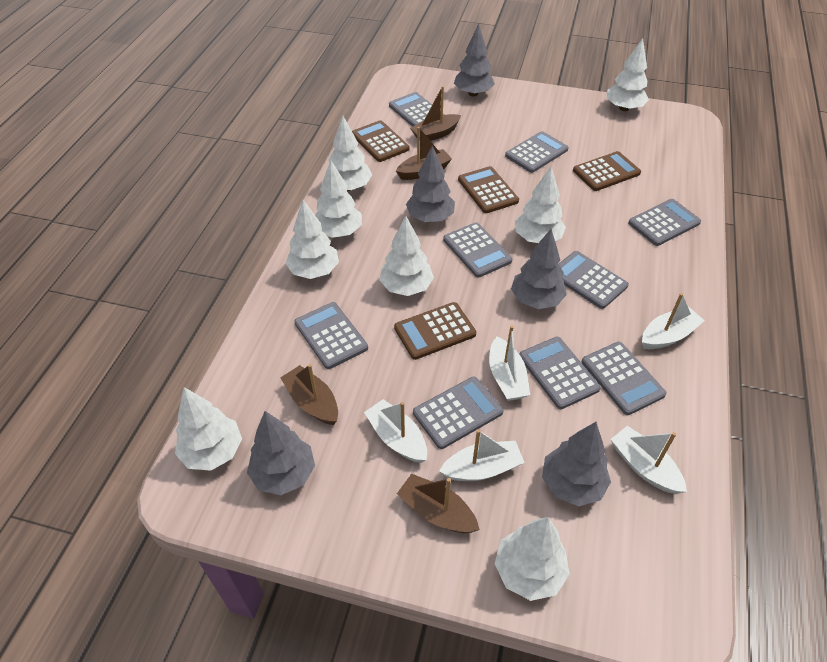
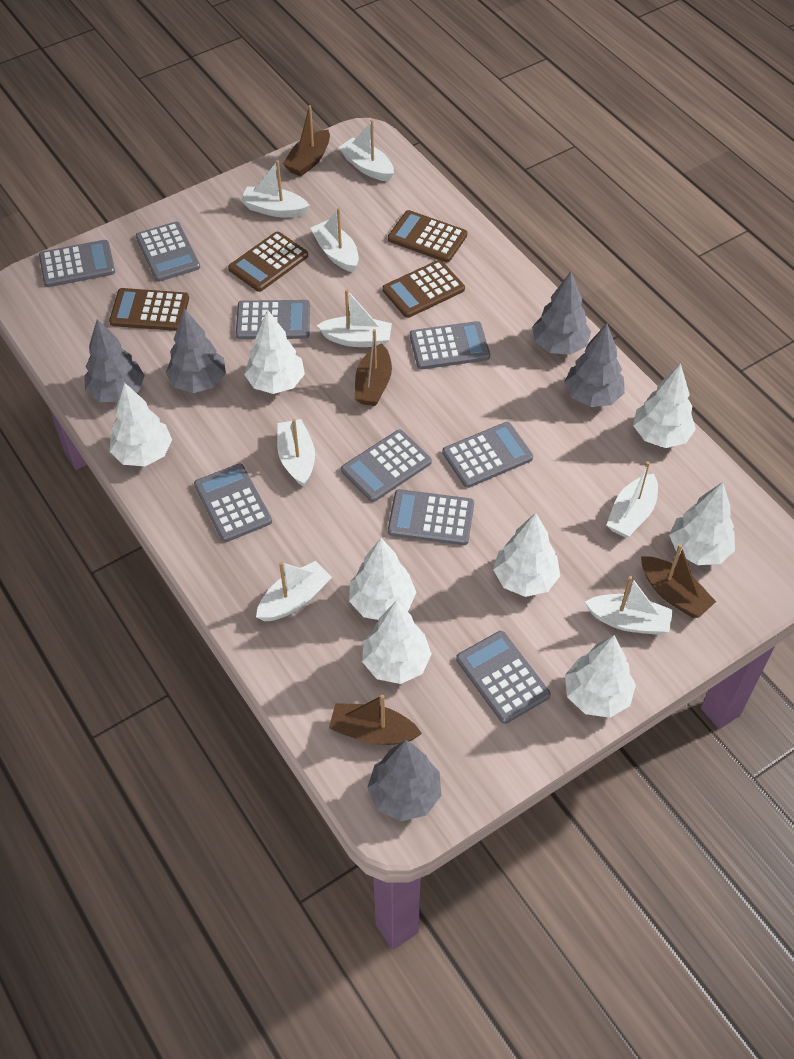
white boat: [364,399,427,463] [439,429,525,481] [489,325,530,401] [611,426,687,494] [642,293,705,349] = 5 -> [240,160,310,218] [256,561,332,621] [277,419,315,487] [311,208,359,272] [316,289,392,347] [339,120,394,181] [585,576,673,635] [607,461,658,538] = 8

